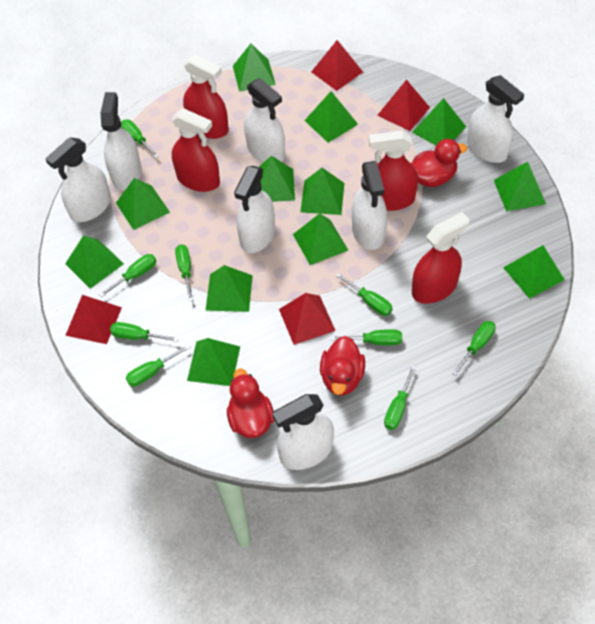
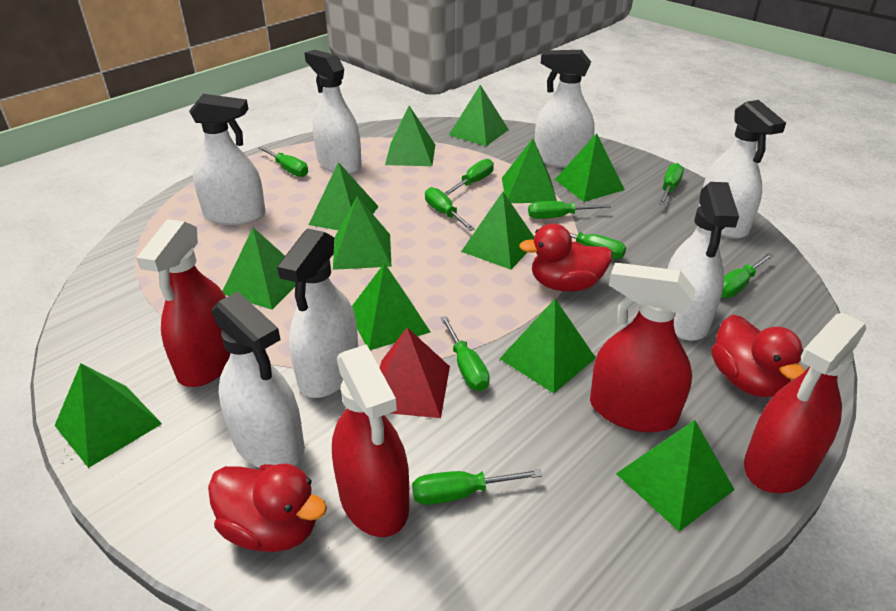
red pyramid: [65,295,122,344] [279,293,336,345] [311,40,363,91] [377,79,430,131] = 4 -> [380,328,450,418] = 1

